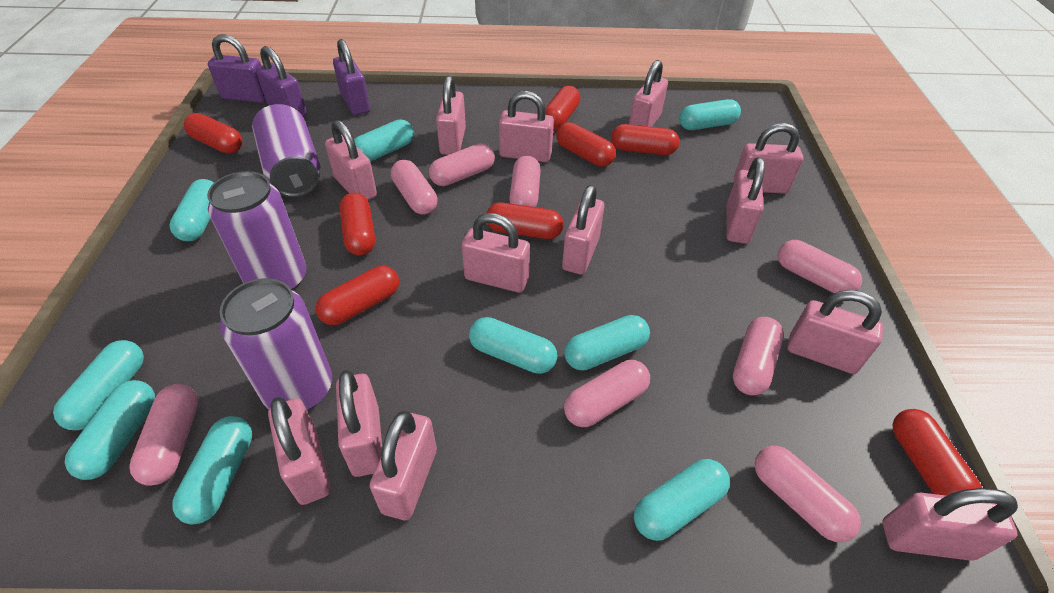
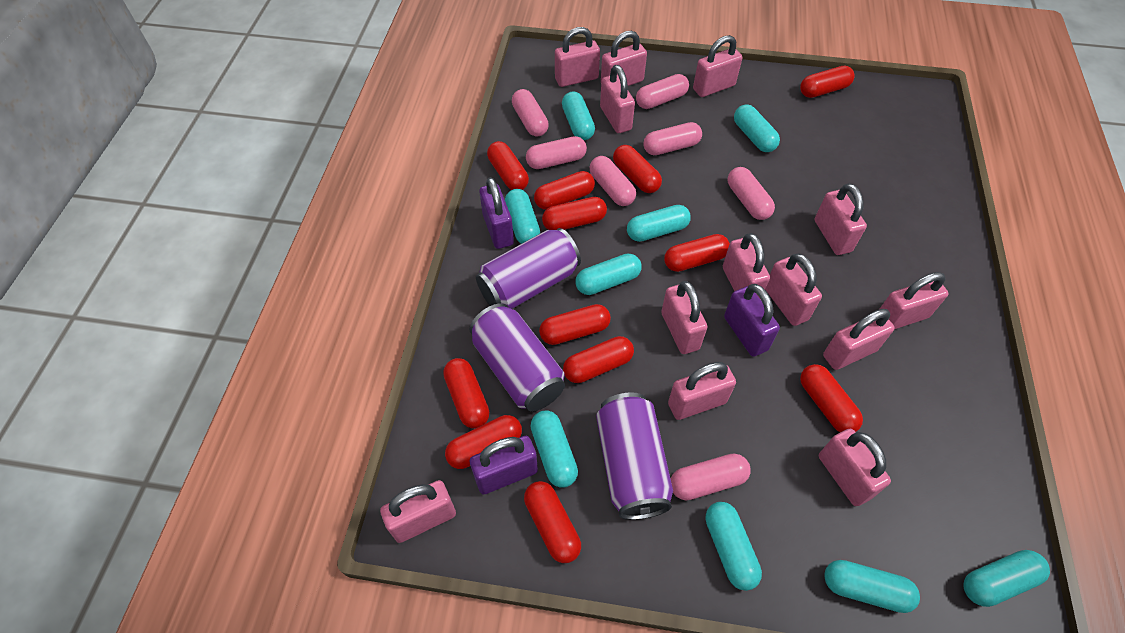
pink capsule: [129,384,198,486] [391,160,438,215] [429,143,495,186] [509,156,541,207] [564,360,650,427] [733,317,784,395] [755,446,861,542] [778,240,862,293] = 8 -> [512,89,549,137] [526,136,587,169] [589,156,636,206] [636,74,689,109] [643,122,702,155] [671,453,750,500] [728,167,775,220] = 7
red capsule: [184,113,242,154] [316,266,399,325] [339,193,375,255] [487,202,563,239] [545,86,580,131] [556,122,616,167] [611,124,680,155] [893,409,982,496] = 8 -> [443,358,489,429] [445,415,522,469] [487,141,529,190] [524,481,581,563] [534,171,595,210] [539,304,611,345] [542,197,607,230] [563,336,634,383] [613,145,662,193] [664,234,730,272] [800,66,855,98] [800,364,863,432] = 12

